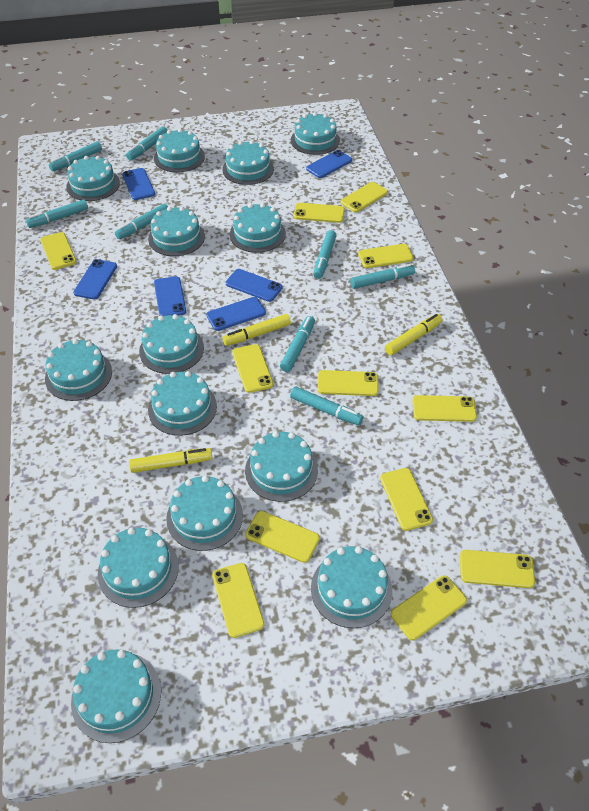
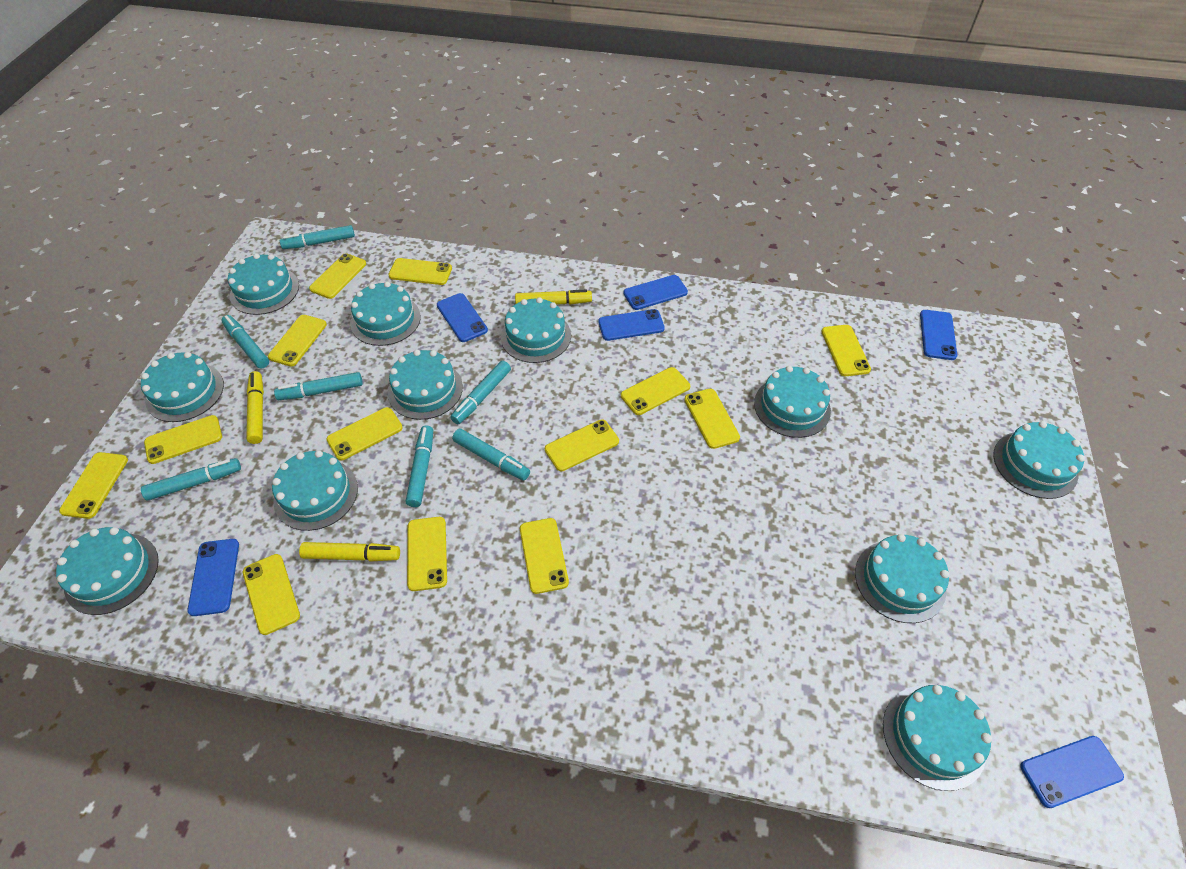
turquoise cake: [45,339,112,401] [66,156,120,201] [71,649,161,743] [98,528,178,608] [139,314,204,374] [148,207,205,256] [148,371,217,436] [154,129,205,173] [166,475,243,551] [222,140,274,185] [230,203,286,253] [245,431,318,502] [291,112,340,155] [311,546,392,628] = 14 -> [56,527,159,615] [141,352,224,422] [228,253,299,315] [272,450,358,531] [350,282,421,346] [388,350,463,420] [501,297,571,363] [754,366,831,438] [855,534,949,623] [883,685,992,791] [993,421,1085,499] = 11
turquoise marker: [26,200,88,228] [49,141,102,172] [115,204,168,239] [126,126,168,161] [280,316,315,372] [290,386,363,425] [313,230,337,279] [350,264,415,289] = 8 -> [141,458,241,501] [221,315,269,368] [274,372,363,400] [280,225,355,249] [406,425,433,507] [450,361,511,424] [452,428,530,480] = 7
yellow phone: [40,232,77,270] [212,563,264,638] [232,344,273,393] [245,511,320,563] [294,203,345,223] [317,370,378,396] [340,182,388,212] [358,244,414,268] [380,468,433,531] [391,575,467,640] [412,395,477,422] [460,550,535,588] = 12 -> [59,452,128,519] [144,415,222,464] [243,554,300,635] [268,315,327,367] [309,253,366,299] [326,407,403,460] [388,258,452,285] [407,517,447,591] [520,518,569,594] [545,420,619,471] [621,367,690,415] [684,389,740,449] [821,325,871,376] = 13

